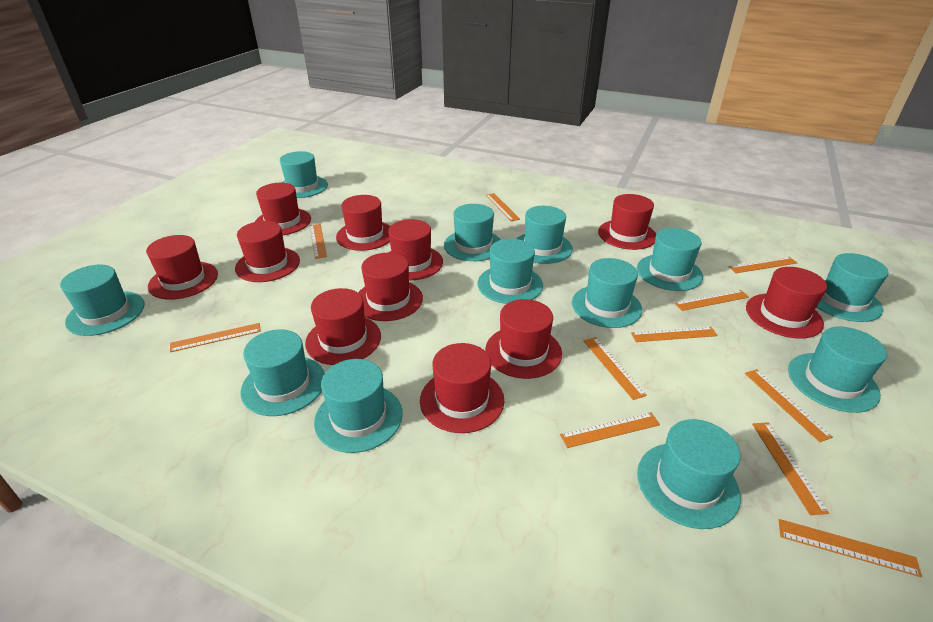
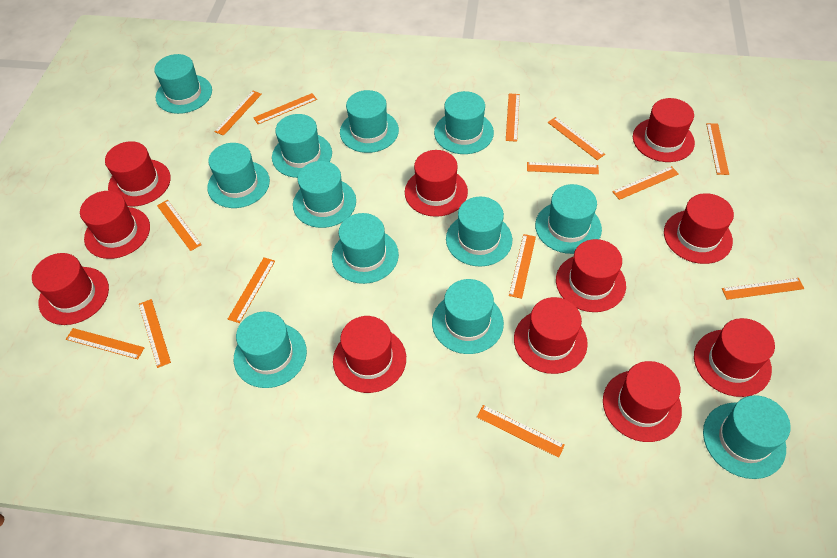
orange ruler: [170,323,261,352] [310,224,327,259] [486,193,520,221] [560,412,660,448] [584,337,647,400] [631,327,718,342] [675,290,749,311] [729,257,797,273] [745,369,833,442] [752,422,829,515] [779,519,922,577] = 11 -> [66,328,144,359] [139,299,171,368] [157,200,202,251] [214,91,262,136] [228,257,275,323] [253,93,317,124] [477,405,565,458] [506,94,520,142] [509,234,536,299] [527,162,599,174] [547,117,605,160] [612,166,679,200] [706,123,729,175] [722,278,805,300] = 14

